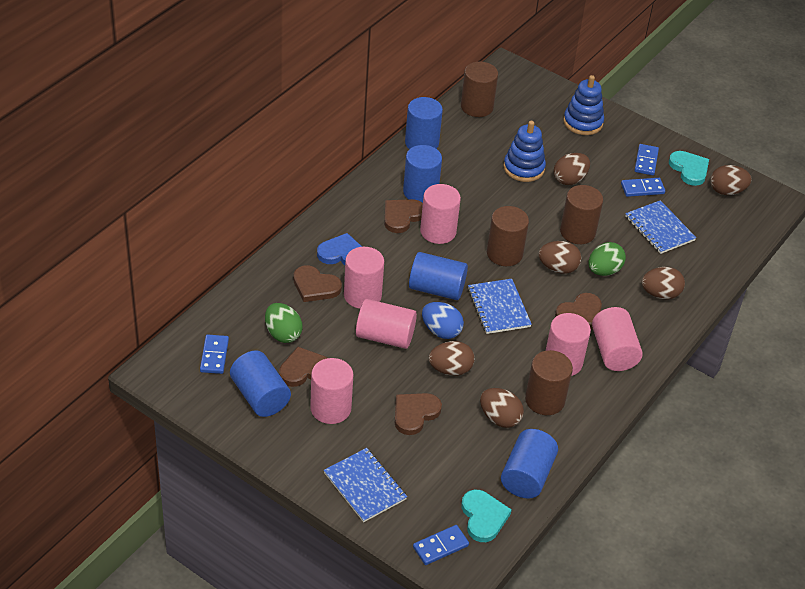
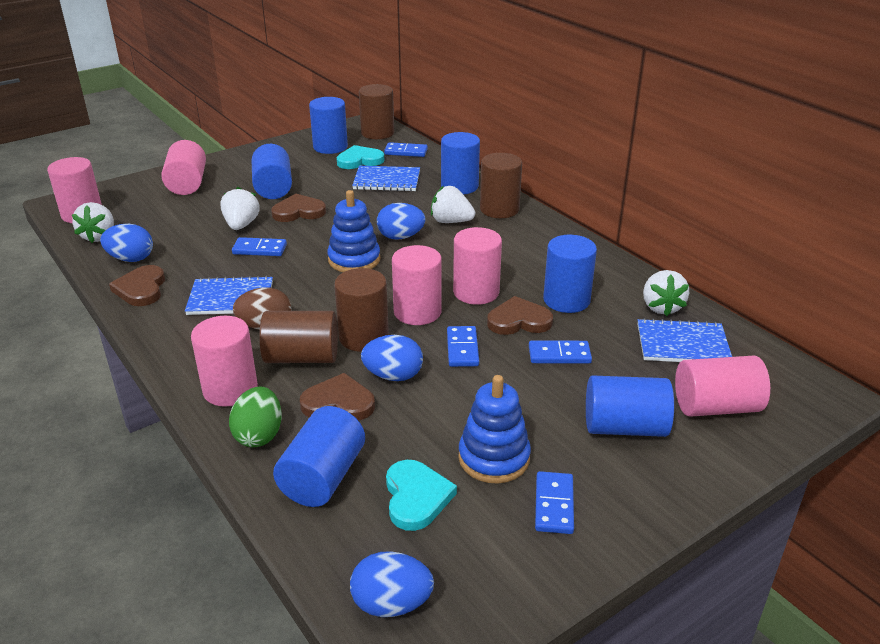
blue cylinder: [230,350,291,417] [403,145,442,203] [405,97,443,149] [409,252,468,300] [501,429,558,499] = 5 -> [252,144,292,199] [273,406,365,507] [309,97,348,154] [441,132,480,194] [543,235,597,313] [586,375,674,437] = 6
blue domino: [200,335,229,374] [413,525,469,565] [621,178,665,197] [634,144,659,175] = 4 -> [232,237,287,256] [384,142,428,157] [447,326,479,367] [529,341,592,363] [535,471,574,534] = 5
blue egg: [422,302,464,339] = 1 -> [100,224,153,262] [350,551,434,617] [361,335,423,381] [377,203,426,240] = 4
blue heart: [317,233,362,265] = 1 -> none = 0
brown egg: [429,341,475,376] [480,388,524,428] [539,241,581,274] [554,153,590,185] [642,267,685,299] [710,165,751,195] = 6 -> [233,287,292,330] = 1
brown heart: [279,347,327,387] [293,265,342,302] [384,199,423,233] [395,393,442,435] [555,293,602,330] = 5 -> [109,265,165,306] [271,194,326,222] [300,373,375,420] [487,296,553,335] = 4
green egg: [265,303,303,343] [589,242,626,276] = 2 -> [229,386,282,447] = 1
white strawberry: none = 0 -> [72,202,114,243] [220,187,260,230] [431,186,475,223] [643,270,689,316] = 4

